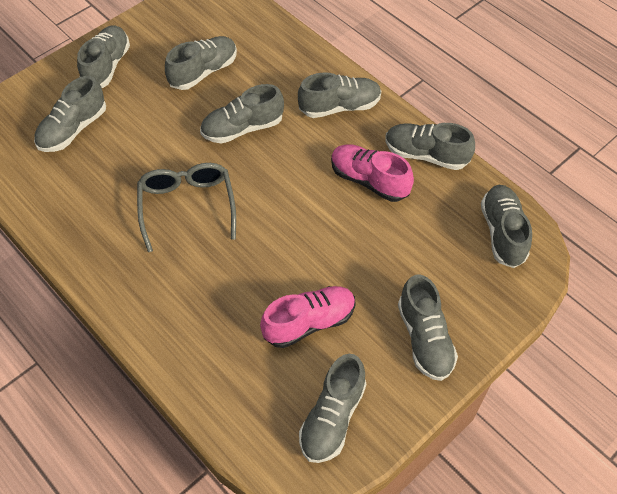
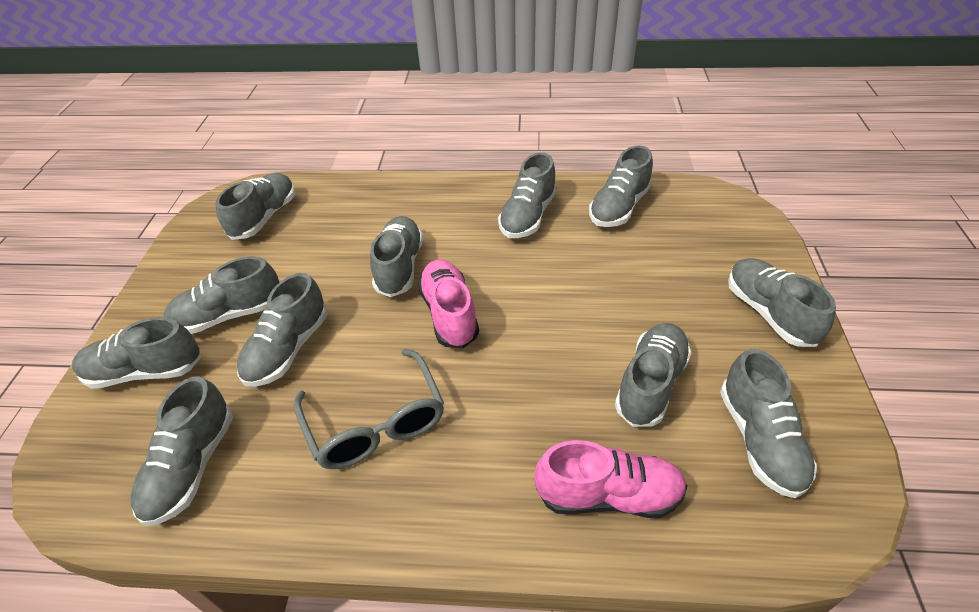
grey shoe: [34,76,106,152] [77,26,130,88] [165,36,237,90] [200,84,284,144] [298,72,381,118] [299,354,366,463] [386,123,475,170] [398,275,458,381] [481,185,532,268] = 9 -> [72,317,201,389] [131,376,233,526] [164,256,279,334] [216,173,295,240] [237,273,328,387] [370,216,423,297] [498,153,557,238] [589,145,653,227] [615,323,691,427] [720,349,817,498] [728,258,836,347] = 11

